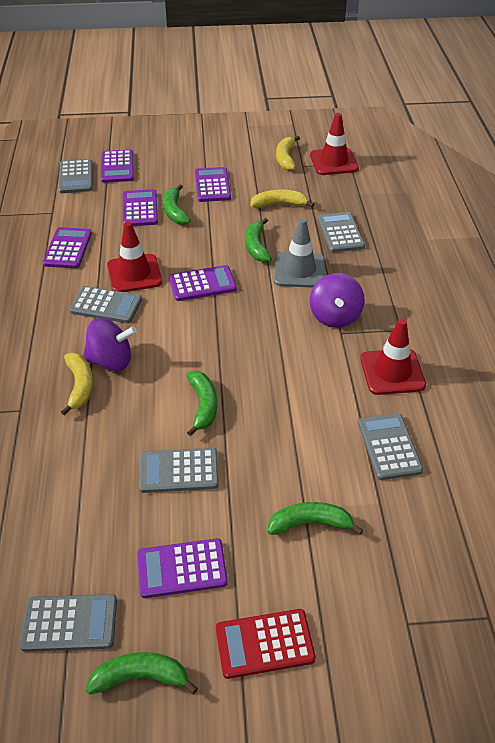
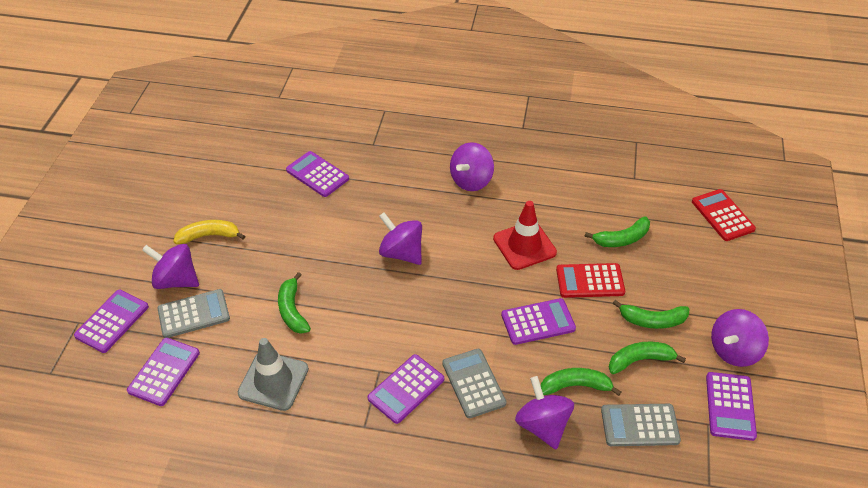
grey calculator: [20,594,117,652] [58,159,92,193] [69,286,142,323] [139,448,219,493] [318,212,365,252] [358,413,423,480] = 6 -> [157,289,230,338] [442,349,507,418] [601,404,681,446] = 3
purple spinning top: [83,318,137,371] [310,273,365,328] = 2 -> [142,244,199,289] [379,212,422,265] [450,142,494,191] [515,376,574,449] [711,309,769,367] = 5
red calculator: [216,609,316,679] = 1 -> [556,263,625,298] [692,189,756,241] = 2
red traffic cone: [107,222,162,292] [310,113,359,175] [360,319,426,395] = 3 -> [493,201,557,270] = 1
yellow banana: [61,353,93,415] [250,190,314,208] [276,136,300,171] = 3 -> [173,220,245,244] = 1

